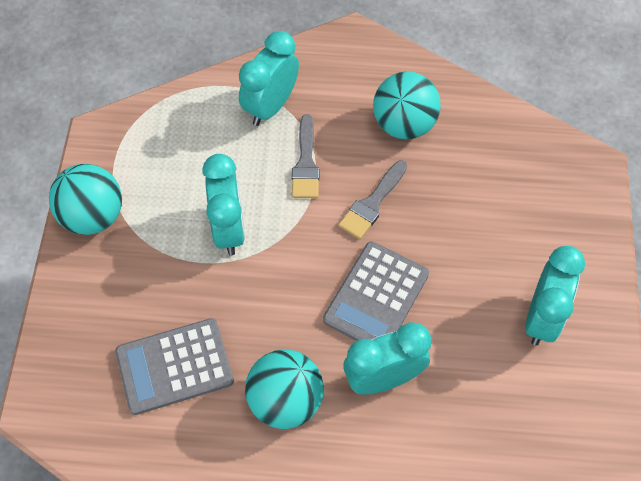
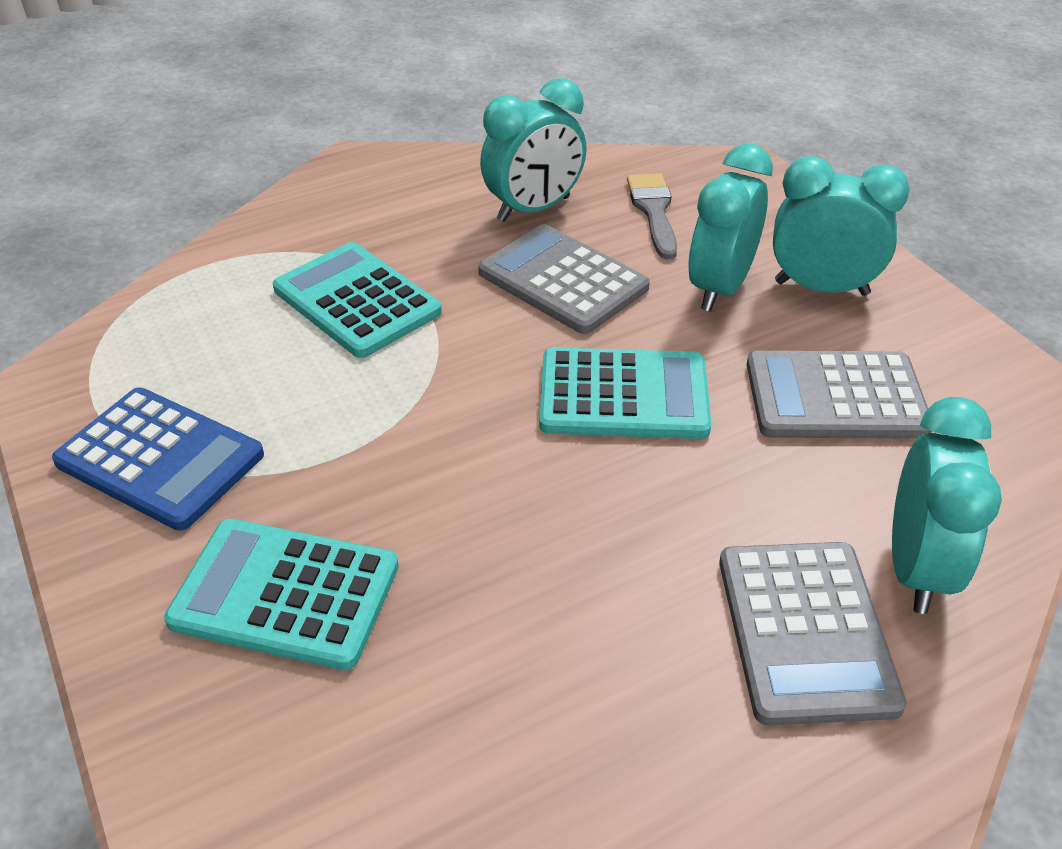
blue calculator: none = 0 -> [52,388,264,531] = 1
grey brush: [292,114,319,198] [338,160,407,239] = 2 -> [627,173,677,260] = 1
grey calculator: [115,318,234,415] [323,242,429,341] = 2 -> [478,224,650,334] [719,542,907,726] [747,351,932,439] = 3
turquoise ball: [49,164,122,235] [245,349,324,429] [373,71,441,139] = 3 -> none = 0
turquoise calculator: none = 0 -> [164,519,399,670] [273,242,442,358] [539,347,711,439] = 3

